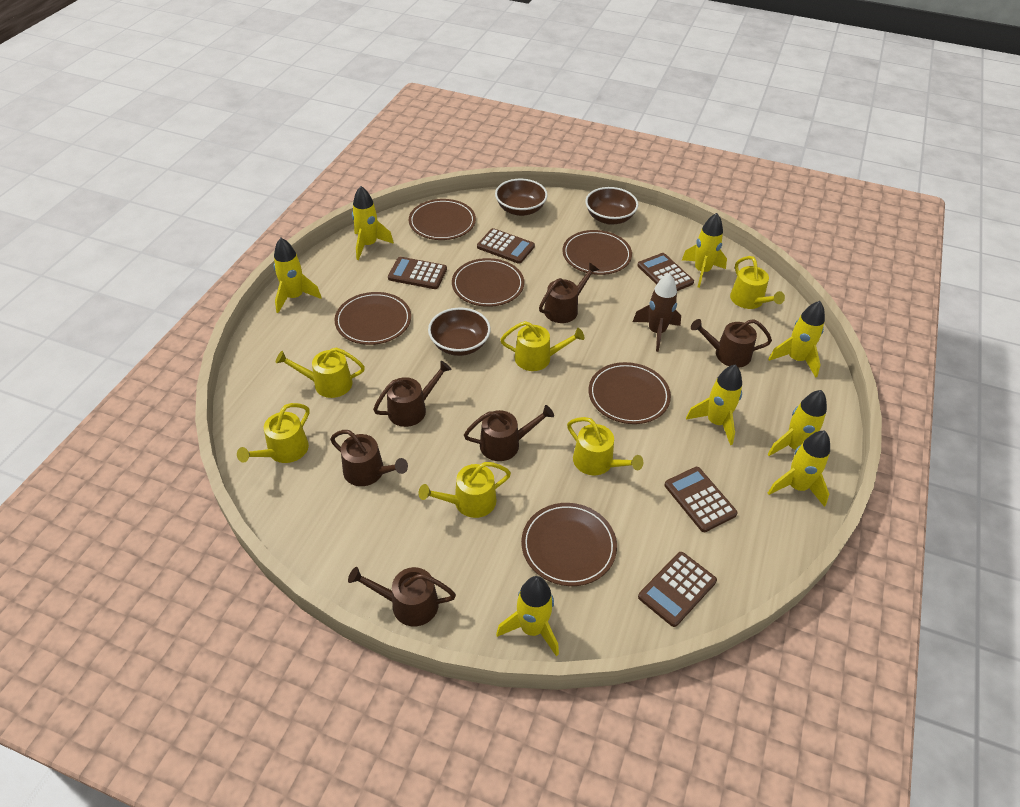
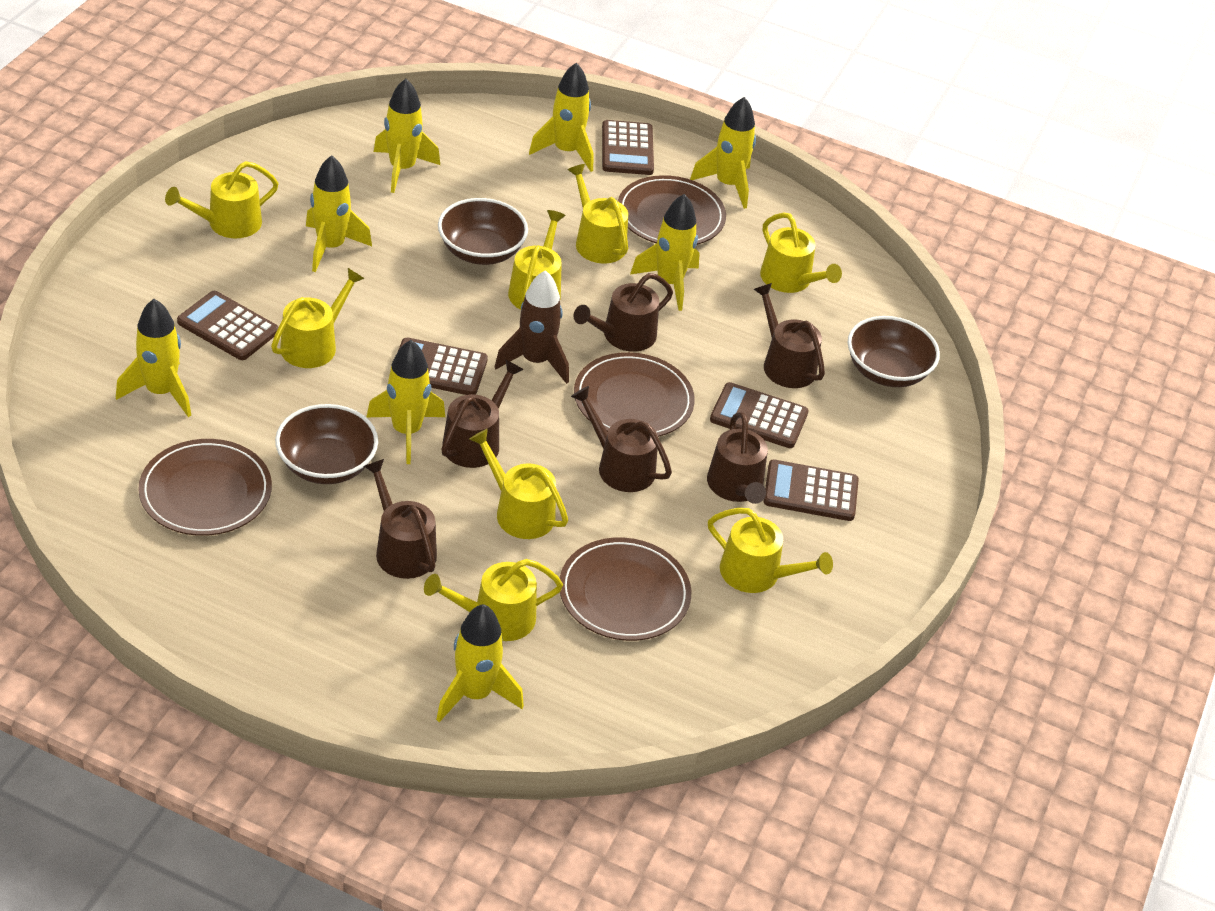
brown plate: [334,292,411,345] [409,199,476,240] [452,258,524,307] [521,503,617,586] [562,230,632,275] [589,362,671,424] = 6 -> [138,439,272,536] [560,538,691,641] [574,352,695,437] [618,175,726,245] = 4
yellow watering can: [237,403,310,463] [276,347,365,398] [419,462,511,518] [500,321,584,371] [567,417,643,475] [730,256,785,309] = 6 -> [165,161,279,238] [271,268,365,368] [424,559,563,641] [469,429,568,539] [508,210,566,309] [567,164,628,264] [708,508,833,593] [760,212,842,293] = 8

